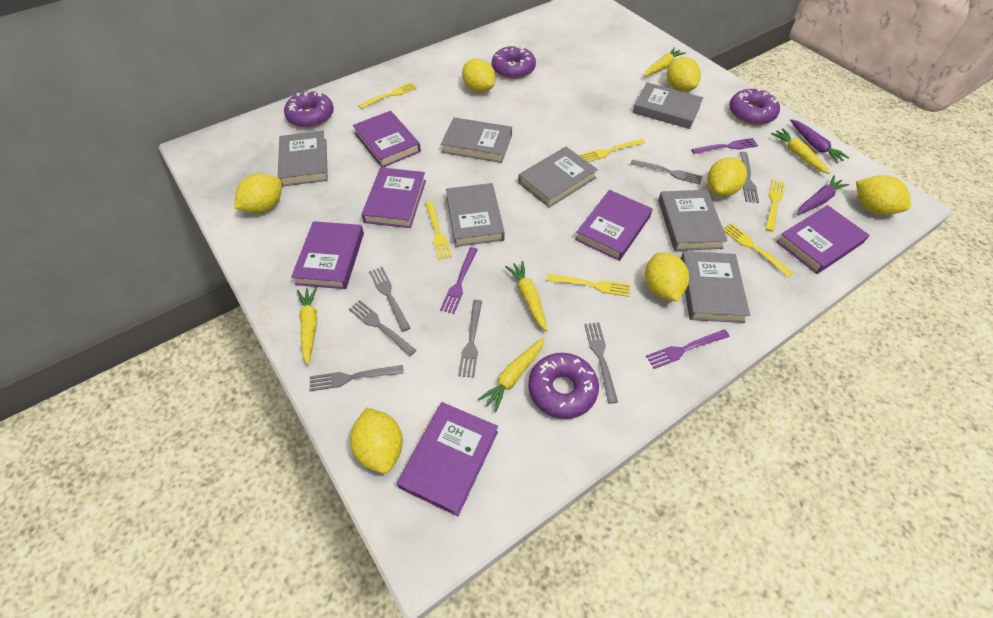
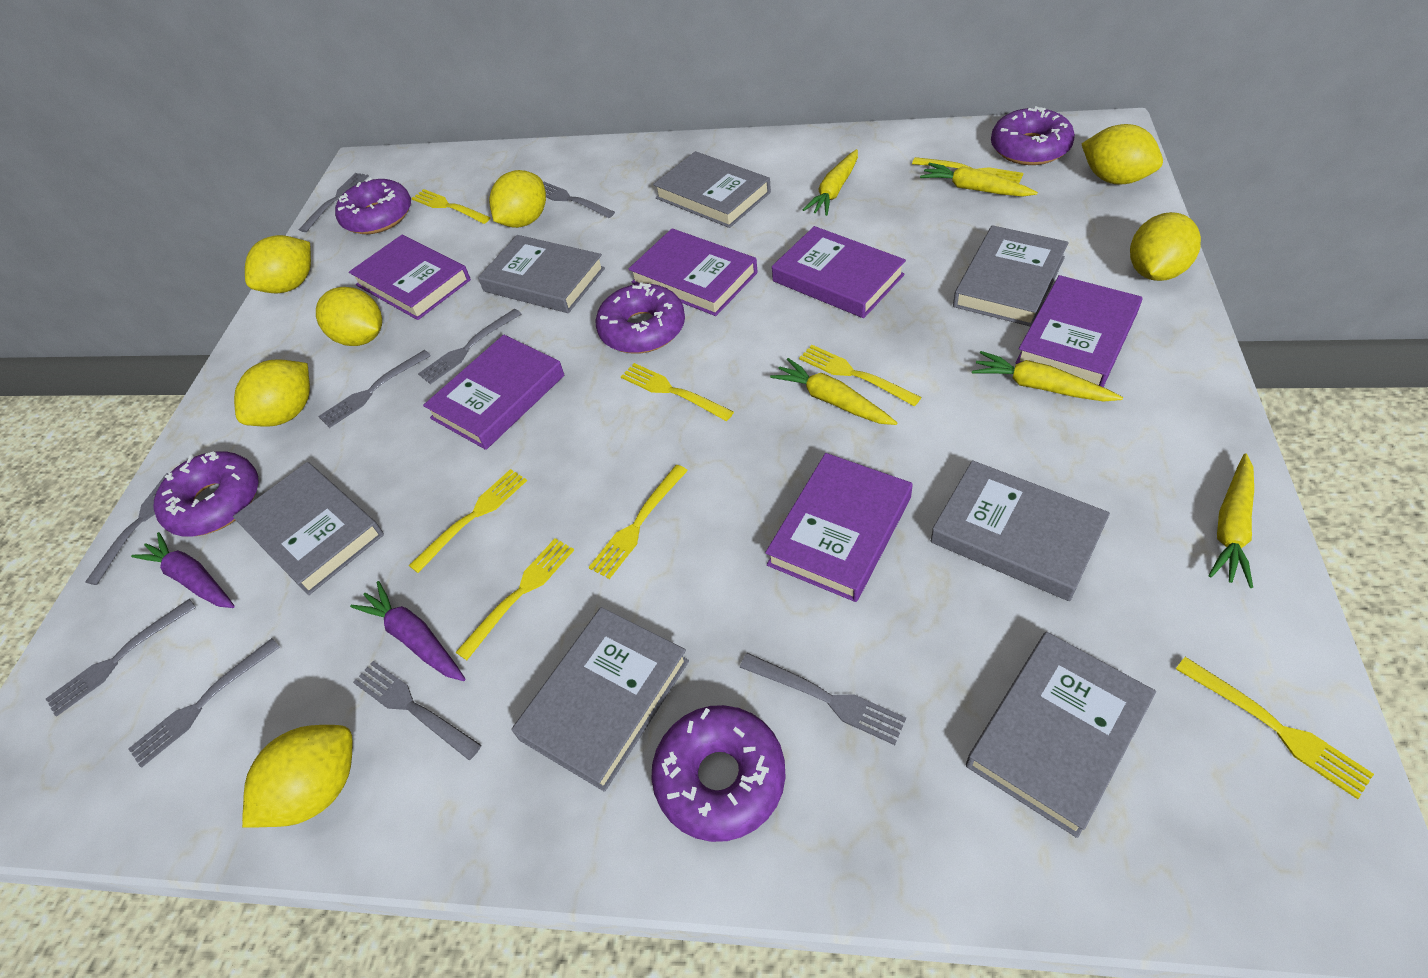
grey fork: [309,365,404,391] [349,300,416,357] [369,267,410,332] [458,300,482,378] [584,322,618,404] [631,160,702,185] [740,152,759,203] = 7 -> [46,599,196,717] [85,473,169,585] [128,638,280,768] [299,173,369,232] [318,350,431,428] [353,661,482,760] [418,309,521,384] [543,181,615,218] [740,653,906,745] = 9
purple donut: [284,90,334,128] [492,46,536,79] [528,353,599,419] [729,89,780,125] = 4 -> [154,451,259,536] [335,178,411,234] [595,283,685,353] [651,705,786,842] [991,106,1075,165] = 5
purple fork: [440,247,478,314] [646,329,730,369] [691,138,758,154] = 3 -> none = 0
yellow fork: [358,82,417,109] [425,201,452,260] [547,274,630,297] [580,139,645,162] [723,223,793,277] [765,180,785,232] = 6 -> [409,469,527,573] [411,189,491,224] [456,538,574,660] [589,465,688,579] [621,363,734,421] [799,345,922,406] [912,157,1023,183] [1176,657,1374,799] = 8

